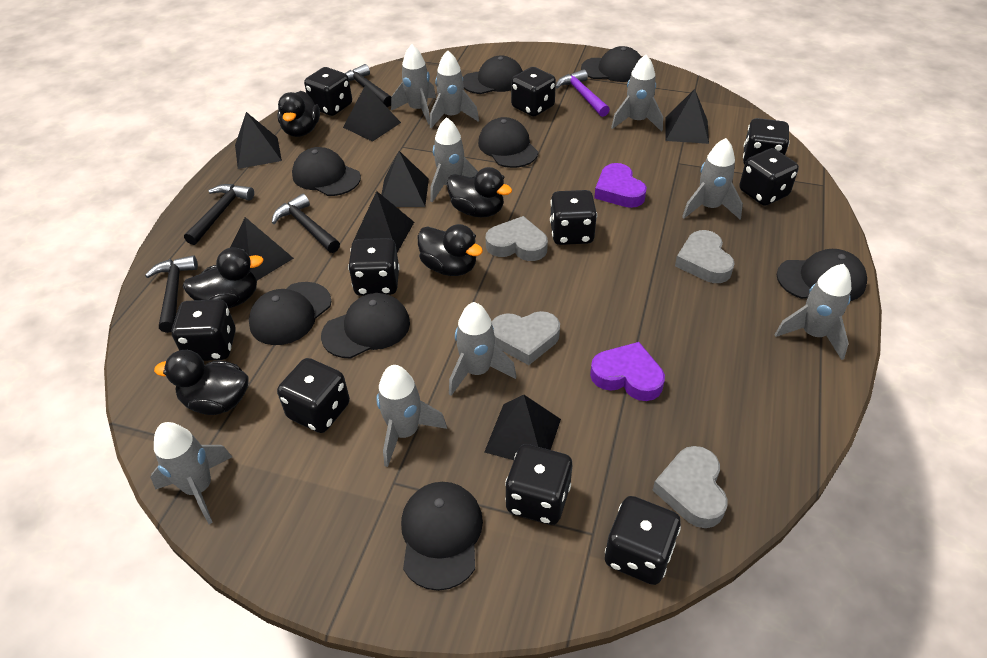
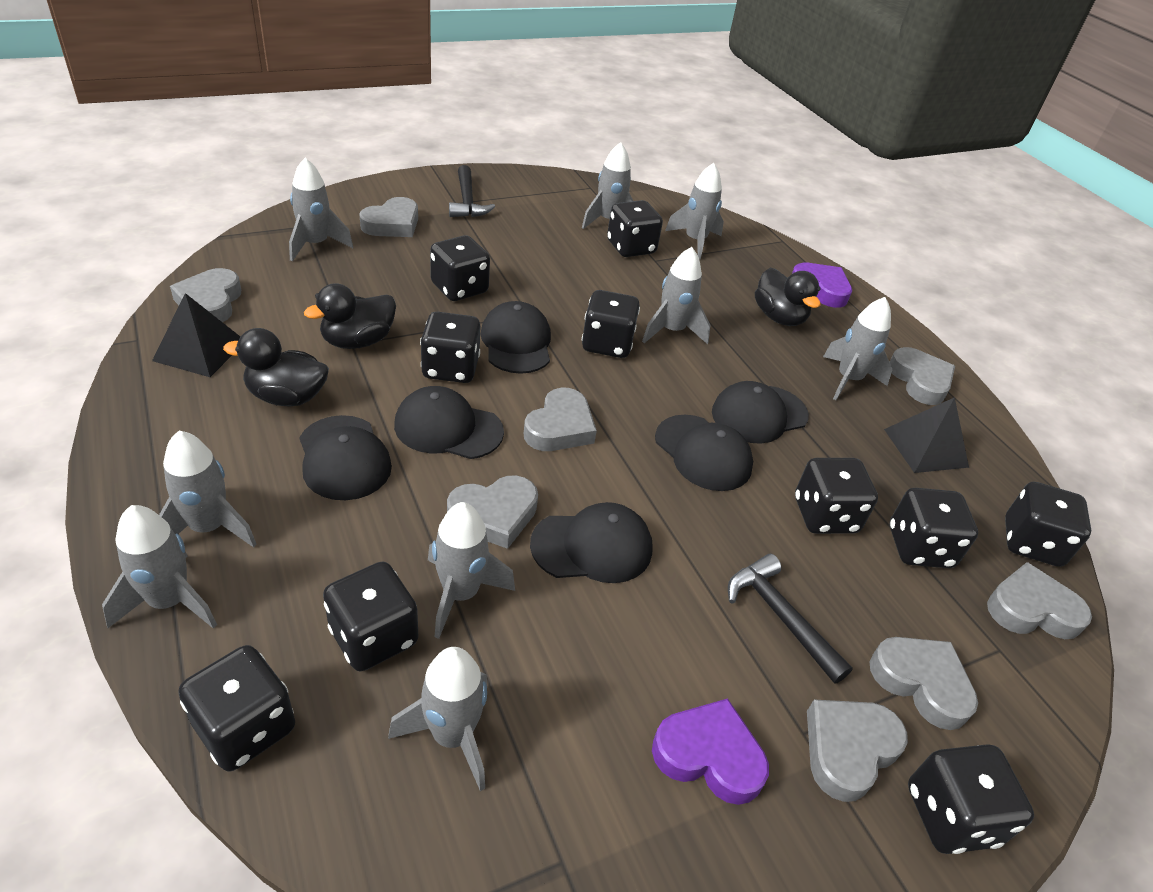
black cap: [249,282,331,345] [292,147,361,196] [321,293,410,358] [401,482,483,591] [463,56,522,94] [478,117,538,168] [581,46,642,82] [777,249,867,301] = 8 -> [299,415,392,500] [394,386,504,459] [481,301,551,374] [530,502,653,583] [655,415,753,491] [712,381,809,444] = 6
black duck: [154,350,249,415] [183,247,264,309] [278,91,320,137] [418,224,483,276] [447,167,512,217] = 5 -> [223,328,329,406] [304,283,396,349] [755,268,821,326] = 3
black hammer: [145,255,198,333] [184,184,254,245] [272,194,340,253] [345,64,391,107] = 4 -> [449,165,495,217] [728,554,853,684] = 2
black pyramid: [230,217,294,280] [235,112,282,169] [343,85,401,142] [353,191,414,252] [381,151,429,207] [485,395,561,460] [665,89,709,144] = 7 -> [152,293,240,377] [884,397,969,473] = 2
grey heart: [486,216,548,261] [492,311,560,365] [652,446,728,528] [675,230,735,283] = 4 -> [170,268,241,322] [359,197,418,237] [447,475,538,549] [524,388,597,451] [807,700,908,802] [870,637,978,730] [890,347,955,405] [987,562,1092,639] = 8
purple hammer: [556,69,610,117] = 1 -> none = 0

